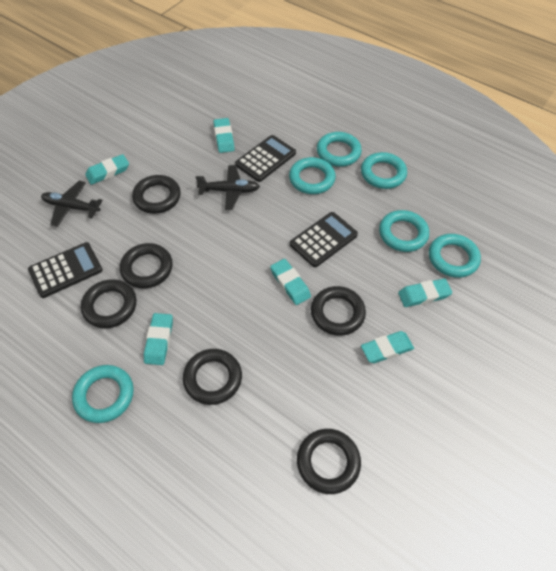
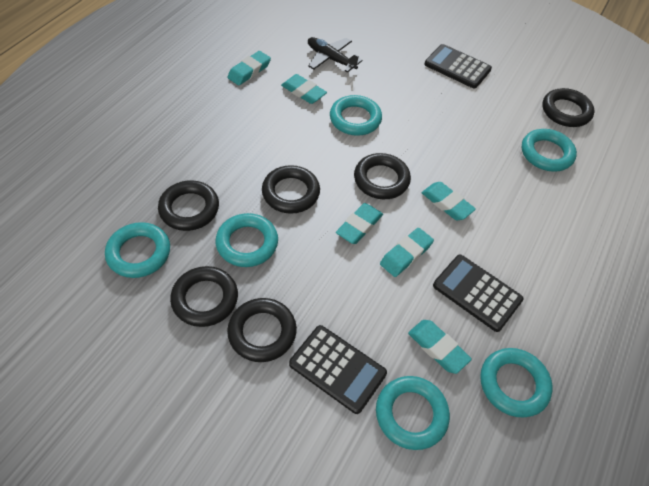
black plane: [41,181,103,227] [195,165,260,210] = 2 -> [308,37,363,73] = 1

